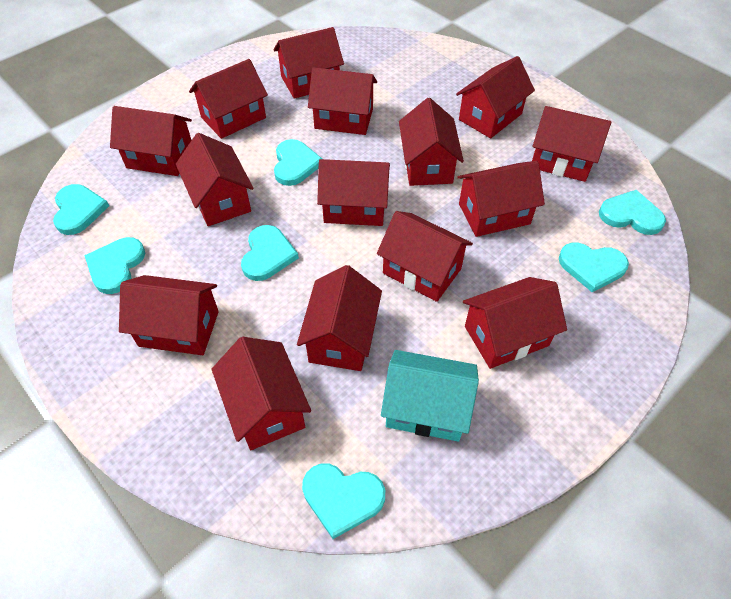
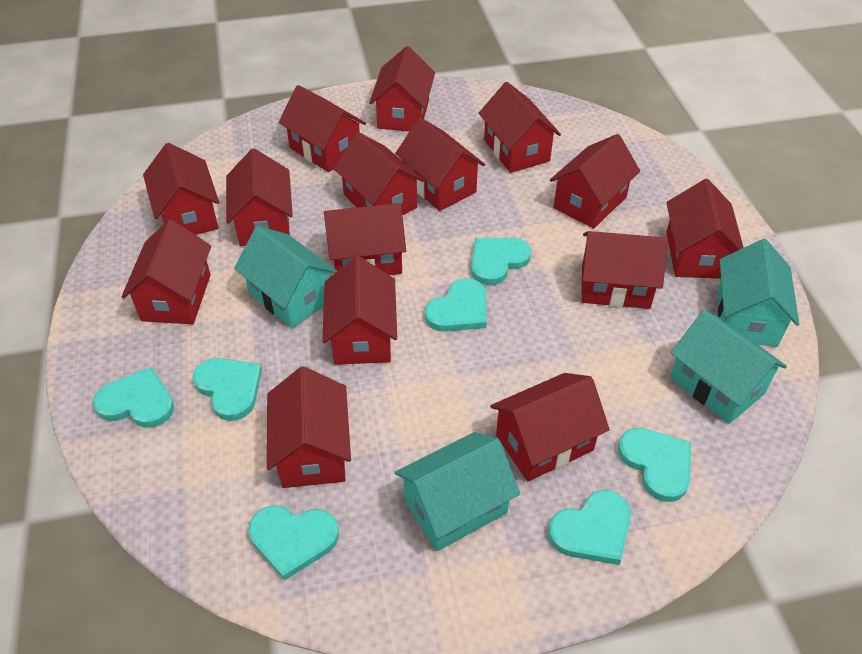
turquoise house: [381,350,479,442] = 1 -> [234,226,337,328] [395,432,520,551] [670,310,787,424] [718,239,799,347] = 4

